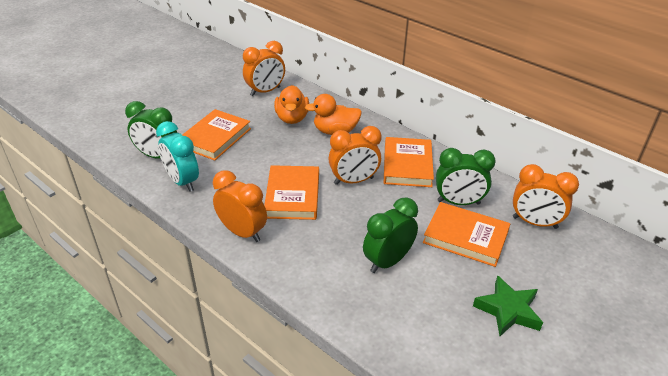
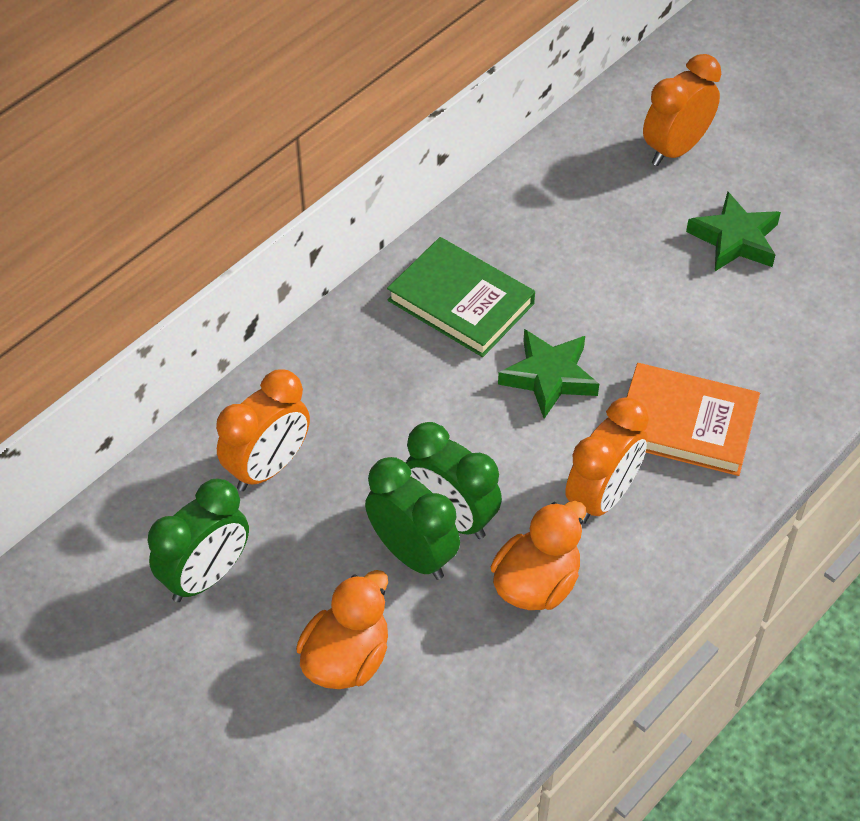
green book: none = 0 -> [387,237,535,357] = 1
green star: [473,275,543,336] = 1 -> [498,329,599,419] [686,191,781,271] = 2
orange book: [182,109,251,161] [264,165,319,220] [384,137,434,187] [423,202,510,267] = 4 -> [627,363,760,476] = 1
orange clock: [213,170,267,242] [243,41,285,96] [328,126,382,185] [513,164,579,229] = 4 -> [216,369,310,491] [565,397,649,524] [643,54,721,166] = 3
turquoise clock: [156,121,199,192] = 1 -> none = 0

